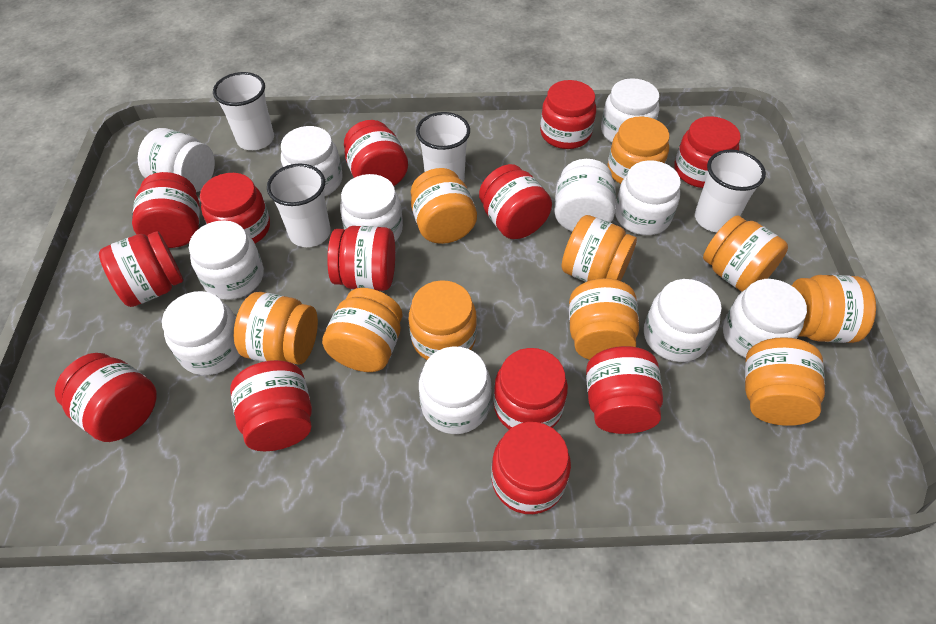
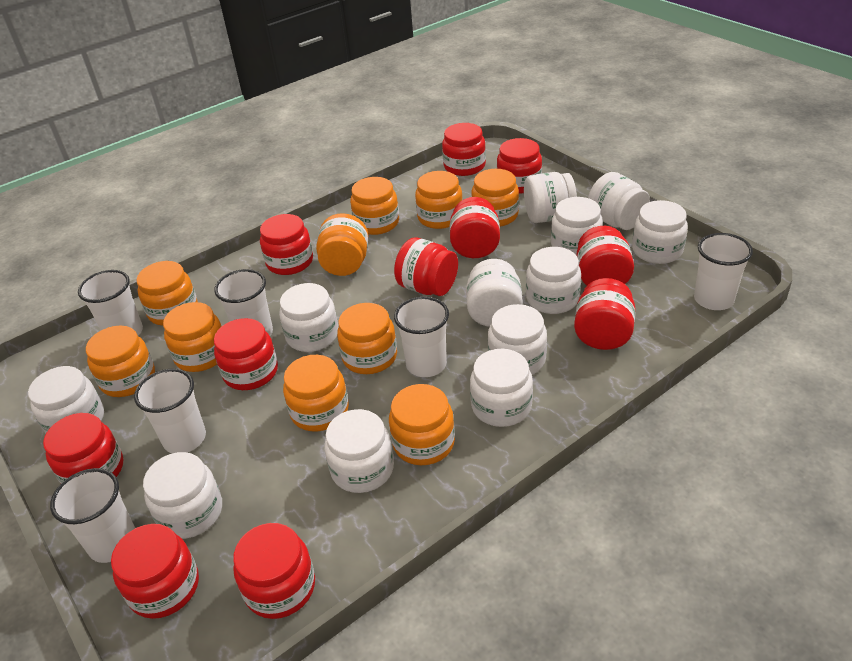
red jar: [55,353,157,442] [99,231,183,307] [132,172,200,248] [200,173,270,244] [230,360,312,451] [327,226,395,291] [344,120,408,186] [479,164,552,239] [491,422,571,514] [493,348,568,430] [540,80,596,149] [586,346,663,434] [675,116,741,188] = 13 -> [43,413,123,483] [111,524,199,619] [214,318,278,390] [233,523,315,619] [260,214,313,275] [394,237,458,296] [442,123,486,176] [450,197,500,258] [497,138,542,194] [574,278,635,350] [576,226,634,286] = 11
white cup: [213,72,274,150] [267,164,331,247] [416,112,470,182] [695,150,766,232] = 4 -> [50,468,135,563] [78,270,143,336] [134,369,206,453] [214,269,273,336] [394,296,449,377] [694,233,753,310] = 6
white jar: [138,128,215,192] [162,291,241,375] [189,220,264,300] [281,126,342,196] [340,174,403,241] [419,346,492,434] [554,159,616,232] [601,78,660,143] [615,160,681,235] [644,279,722,362] [723,279,807,358] = 11 -> [28,366,104,434] [143,452,222,539] [279,283,338,352] [324,409,394,493] [466,259,523,327] [470,349,533,427] [488,304,547,375] [524,172,577,223] [526,247,581,314] [551,197,603,255] [588,172,650,230] [632,200,688,264] = 12

